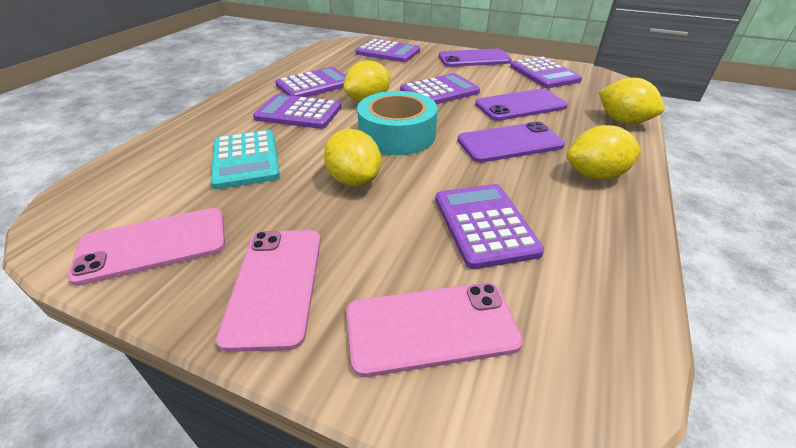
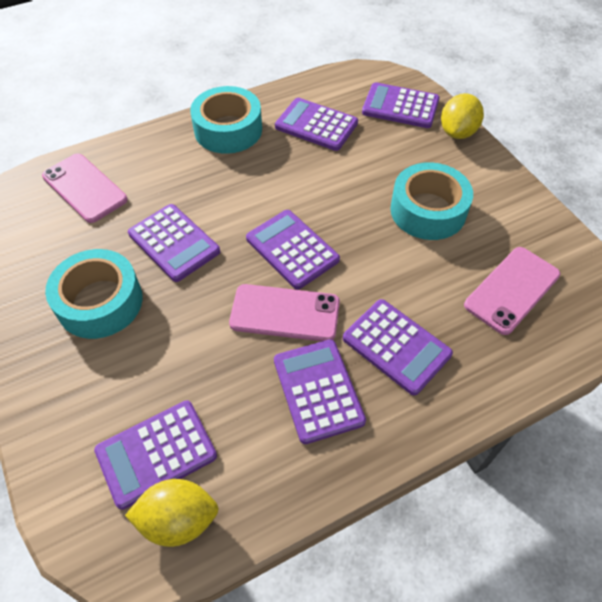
purple calculator: [253,94,341,129] [275,67,346,97] [356,39,420,62] [400,73,480,104] [435,184,544,269] [510,57,582,88] = 6 -> [94,400,217,510] [128,204,220,282] [246,210,340,290] [274,339,366,444] [275,98,358,151] [343,299,453,396] [362,82,440,128] = 7
purple phone: [439,49,512,67] [457,121,565,163] [475,89,568,121] = 3 -> none = 0
turquoise calculator: [211,130,280,189] = 1 -> none = 0
turquoise tape: [357,91,437,155] = 1 -> [45,249,143,339] [190,86,262,154] [390,162,473,240] = 3
yellow lemon: [324,129,381,186] [343,60,391,102] [567,125,641,180] [599,78,665,124] = 4 -> [125,479,219,547] [441,93,484,139] = 2

